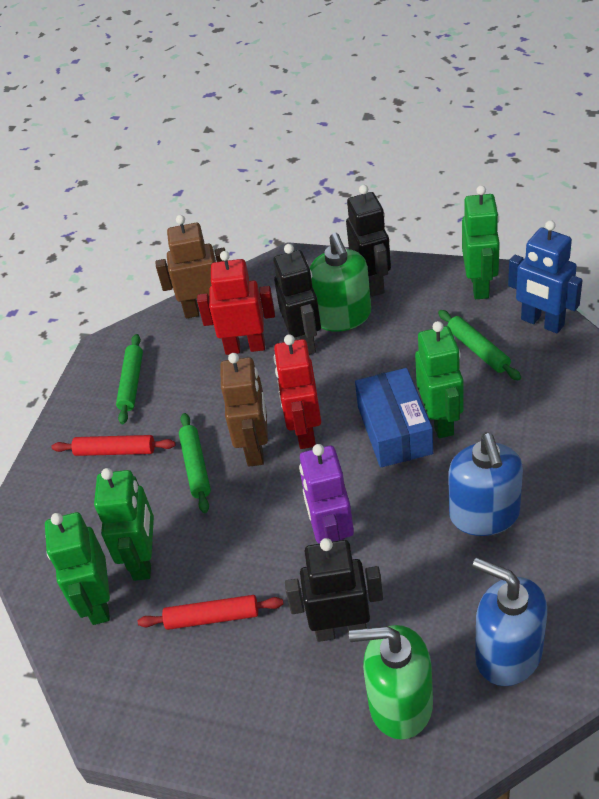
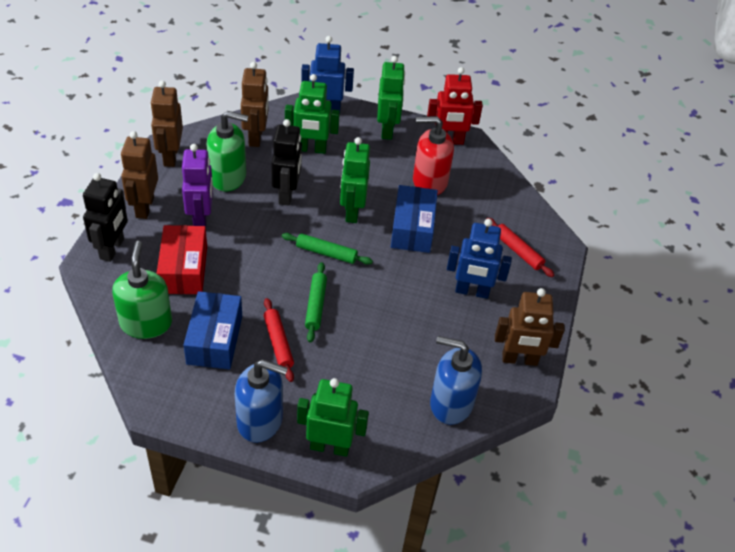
black robot: [273,244,321,355] [285,538,383,642] [346,185,391,297] = 3 -> [83,173,128,262] [271,119,302,206] = 2
blue box: [355,368,433,468] = 1 -> [184,291,242,369] [391,185,438,253] = 2
blue robot: [508,220,583,334] = 1 -> [301,36,354,111] [447,219,512,299] = 2
brown robot: [155,215,228,318] [220,353,268,467] = 2 -> [121,131,158,219] [150,81,183,167] [241,62,269,147] [495,288,565,366] = 4
green rolling pin: [116,334,143,424] [179,413,211,513] [438,310,521,381] = 3 -> [282,233,373,265] [305,262,327,343] = 2
red box: none = 0 -> [157,225,207,294] = 1
red robot: [197,251,275,355] [273,334,321,449] = 2 -> [427,67,483,145] = 1
red soap dispenser: none = 0 -> [413,116,454,195] = 1

